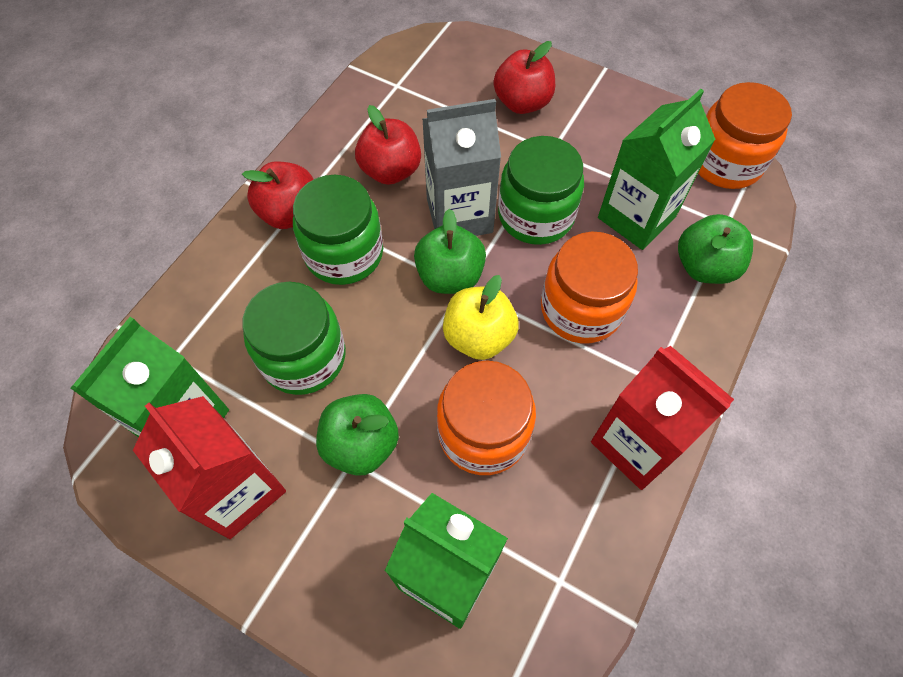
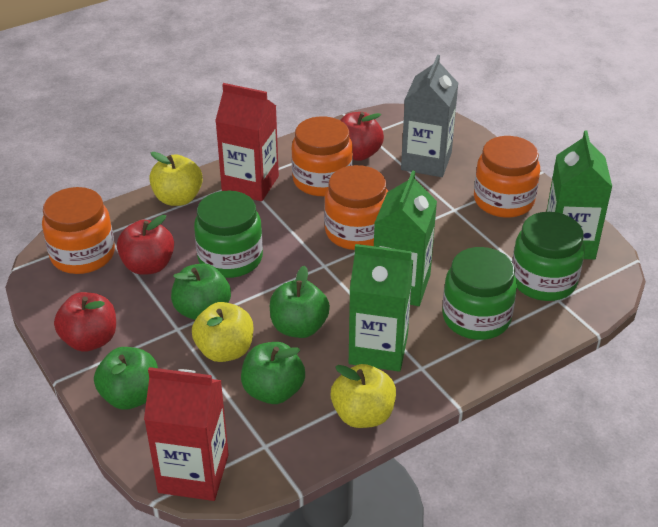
green apple: [316,394,399,476] [414,209,486,294] [678,214,753,284] = 3 -> [94,347,158,410] [171,264,231,320] [241,342,305,404] [270,266,330,338] = 4
orange jar: [437,360,536,475] [541,232,638,343] [698,82,792,189] = 3 -> [42,187,115,274] [291,116,353,196] [324,165,388,250] [474,136,540,218] = 4
yellow apple: [443,275,519,360] = 1 -> [149,152,203,206] [192,302,253,362] [331,364,396,428] = 3

